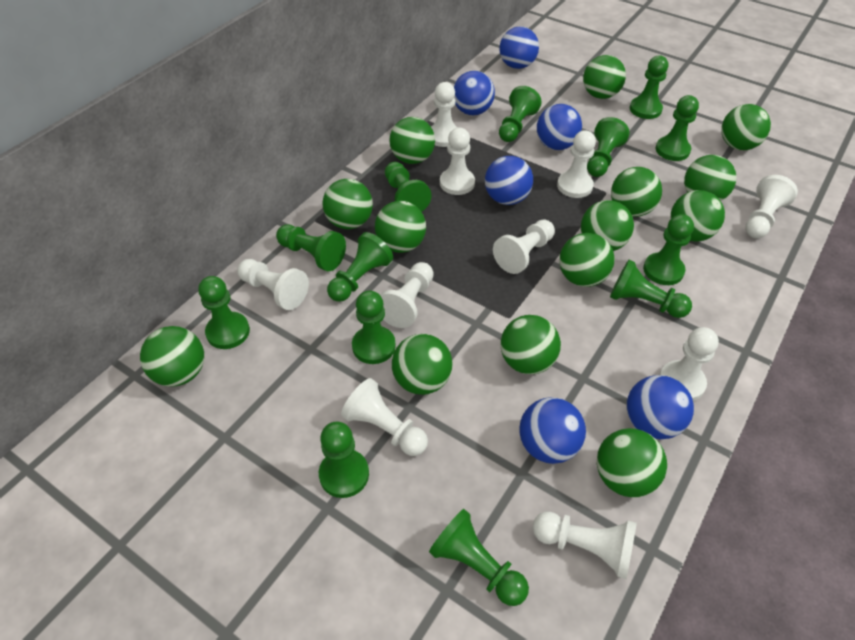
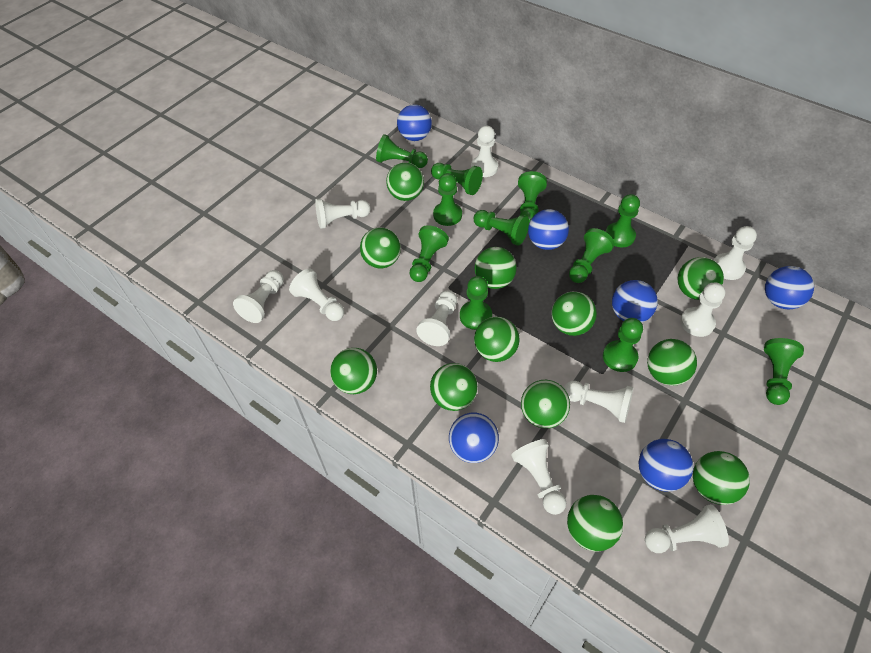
green ball: [140,326,204,387] [322,179,373,229] [375,201,426,253] [389,117,435,164] [392,334,453,395] [500,315,561,374] [559,233,614,287] [581,200,634,251] [583,55,626,99] [597,428,667,498] [611,167,662,217] [670,190,725,242] [684,155,736,201] [721,104,771,150] = 14 -> [330,348,377,394] [360,227,401,268] [386,162,424,201] [430,363,478,411] [474,247,517,289] [474,317,520,362] [521,380,570,428] [552,292,597,336] [567,495,623,552] [647,339,697,386] [678,257,724,300] [693,451,750,505] = 12
green pawn: [198,276,250,349] [276,225,346,271] [319,422,369,498] [327,232,393,302] [352,290,396,364] [385,162,431,212] [429,509,529,606] [499,86,542,142] [587,117,630,177] [610,260,692,318] [630,55,668,119] [643,214,694,285] [656,95,699,161] = 13 -> [376,134,428,168] [409,225,449,282] [431,163,483,195] [433,173,462,226] [460,276,492,330] [474,210,529,246] [518,171,547,223] [569,228,615,283] [603,318,643,372] [605,194,640,247] [764,338,804,405] = 11

